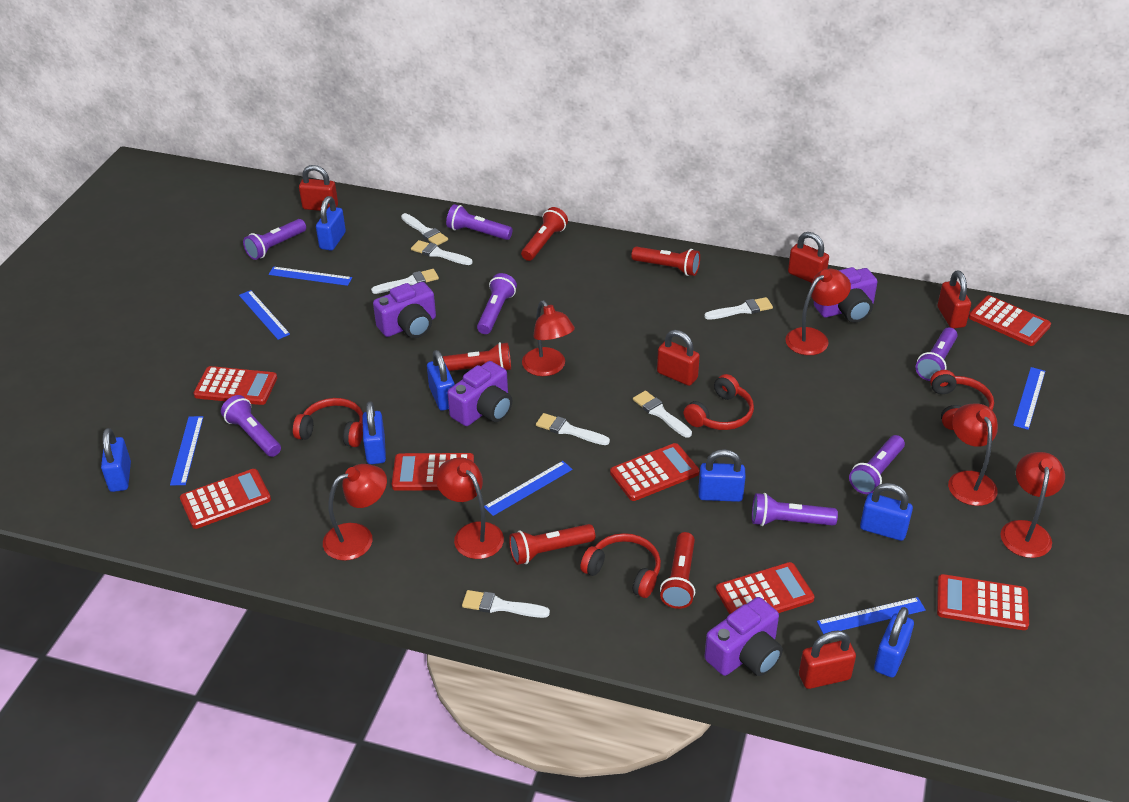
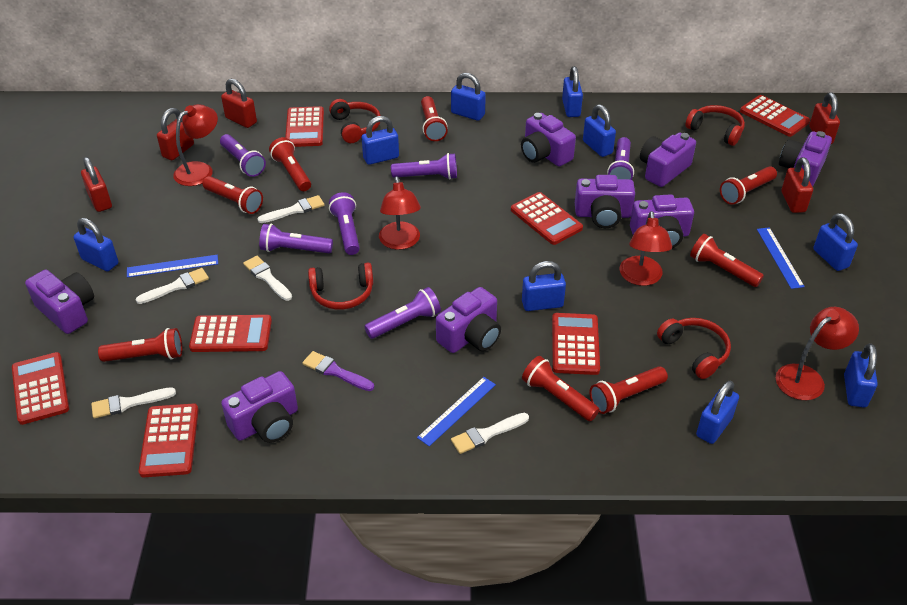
blue padlock: [101,428,131,492] [316,196,346,251] [362,401,386,464] [427,350,455,411] [698,449,746,502] [860,483,913,541] [874,607,914,677] = 7 -> [73,218,118,271] [362,116,399,165] [451,73,486,121] [522,261,566,311] [562,66,583,117] [583,104,616,157] [696,380,739,444] [813,213,858,271] [844,343,878,407] = 9
blue ruler: [170,416,203,485] [239,290,290,340] [269,267,352,286] [484,461,572,516] [817,597,926,634] [1013,367,1045,430] = 6 -> [127,255,218,277] [417,377,496,446] [757,227,805,289] = 3
purple brush: none = 0 -> [303,351,374,391] = 1
purple camera: [373,282,436,338] [447,361,512,426] [704,597,783,676] [814,267,877,323] = 4 -> [25,270,94,334] [221,371,298,443] [436,287,501,353] [521,113,576,166] [575,175,635,228] [630,194,694,248] [640,133,696,187] [779,131,832,187] = 8
purple flashlight: [221,395,281,457] [243,219,306,260] [446,204,513,240] [477,273,517,334] [752,493,838,526] [849,435,905,494] [916,327,958,381] = 7 -> [220,134,266,177] [259,224,333,253] [329,192,360,255] [364,287,441,339] [391,153,457,180] [607,137,634,180] = 6
red flashlight: [443,342,511,371] [509,524,595,565] [521,207,568,261] [631,247,700,276] [660,532,695,609] = 5 -> [98,328,182,362] [202,176,263,214] [269,137,311,191] [421,96,448,141] [522,356,599,421] [589,366,668,414] [690,234,764,287] [720,166,777,205] = 8
red lamp: [323,464,387,561] [436,457,504,559] [522,300,575,376] [785,269,851,355] [948,404,998,506] [1001,452,1065,558] = 6 -> [173,104,218,186] [379,176,421,250] [619,211,672,286] [776,307,859,400] = 4
white brush: [371,269,439,294] [401,213,448,246] [411,240,473,265] [462,590,550,618] [536,413,610,445] [633,391,692,437] [704,297,773,320] = 7 -> [91,387,176,418] [135,268,209,304] [243,256,292,301] [258,195,324,223] [451,413,529,454] = 5

